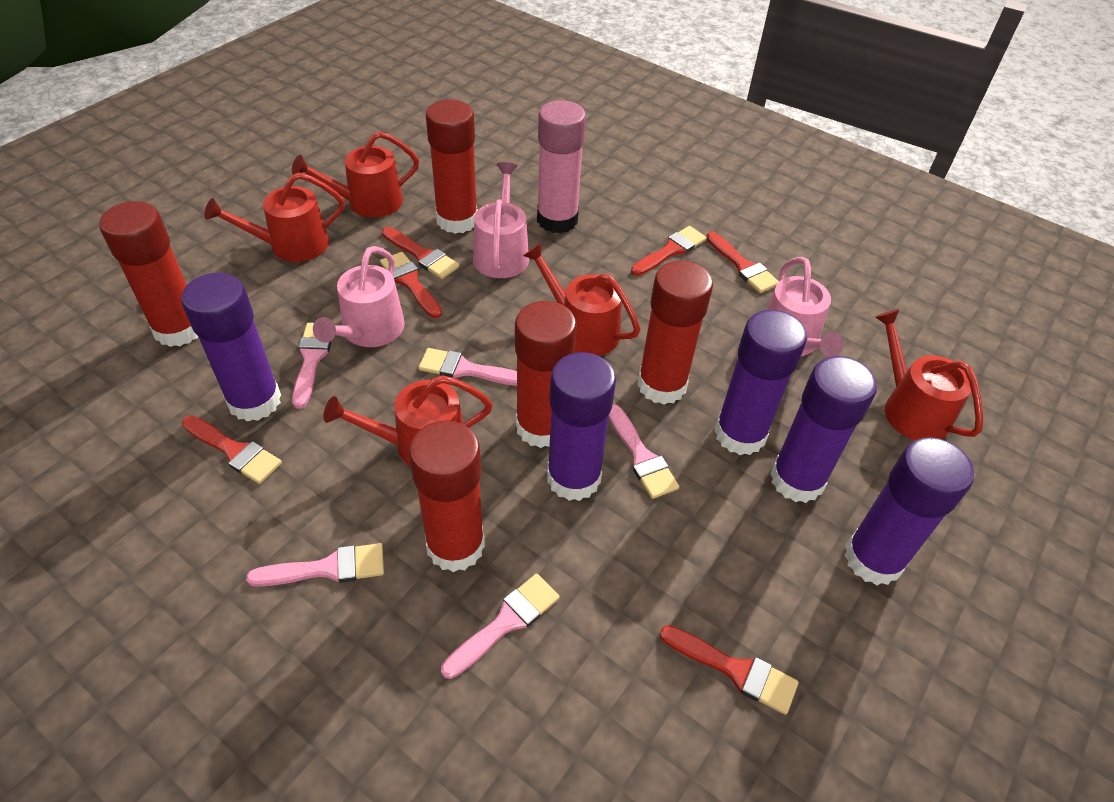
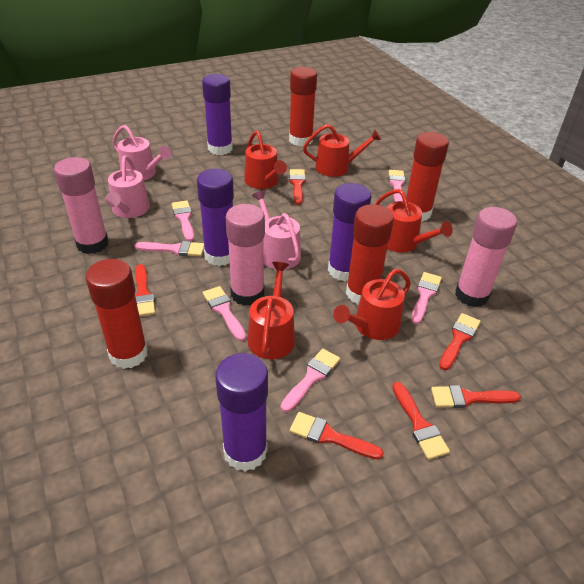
pink brush: [246,543,384,587] [292,323,331,408] [419,348,517,386] [441,574,560,679] [609,404,679,499] = 5 -> [135,241,204,256] [172,201,194,241] [203,286,246,341] [281,349,340,412] [389,170,405,202] [411,272,442,324] = 6
pink glue stick: [537,100,586,233] = 1 -> [54,157,109,254] [226,204,265,306] [455,207,517,307] = 3
purple glue stick: [181,273,281,422] [547,352,616,501] [715,310,807,455] [770,356,877,503] [844,437,974,585] = 5 -> [197,169,234,266] [202,74,233,155] [215,353,268,472] [328,183,372,281] = 4
red glue stick: [99,201,198,347] [409,420,485,572] [426,99,478,234] [515,301,577,448] [637,260,713,404] = 5 -> [86,259,148,369] [289,67,317,146] [346,204,394,305] [406,132,449,221] = 4

